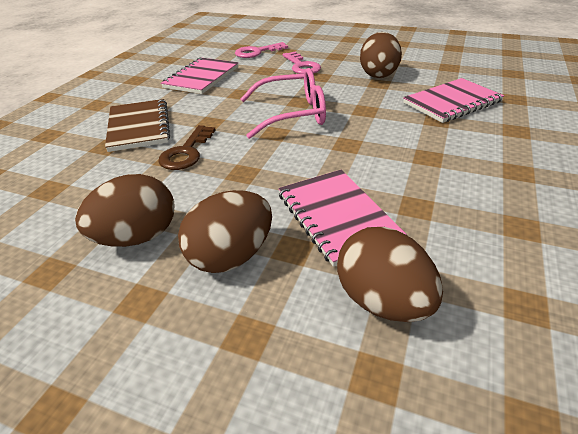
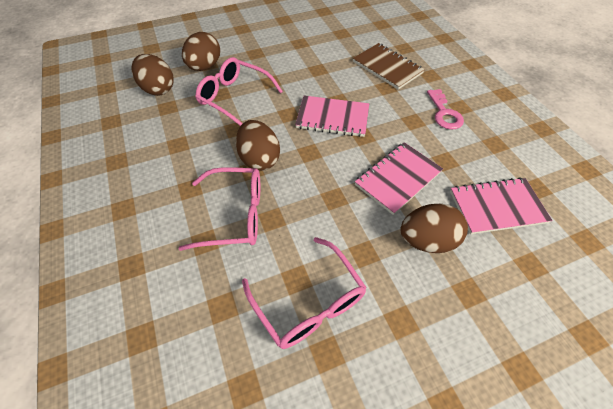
brown key: [158,125,216,170] = 1 -> none = 0
pink glasses: [240,68,326,139] = 1 -> [178,167,260,251] [195,57,283,126] [242,237,367,349] = 3
pink key: [235,42,288,58] [283,52,321,74] = 2 -> [427,89,464,129] = 1

